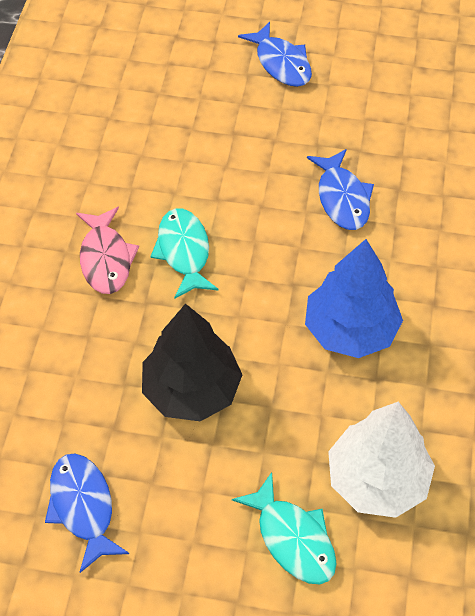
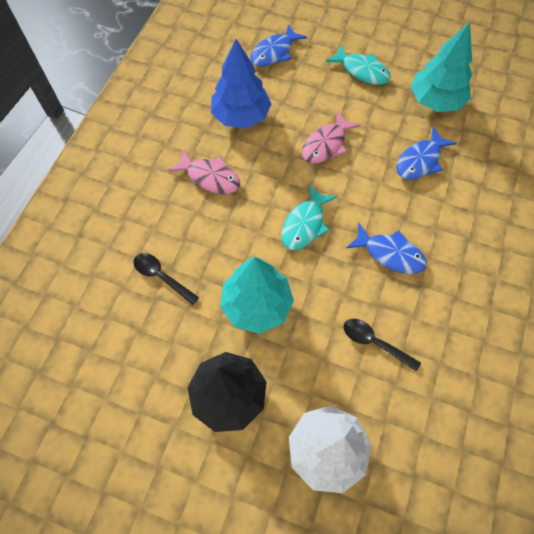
black spoon: none = 0 -> [133,253,199,305] [344,319,421,372] = 2
pink fish: [76,207,139,294] = 1 -> [168,150,240,194] [302,111,360,164] = 2
turquoise tree: none = 0 -> [220,257,294,334] [411,22,472,112] = 2

